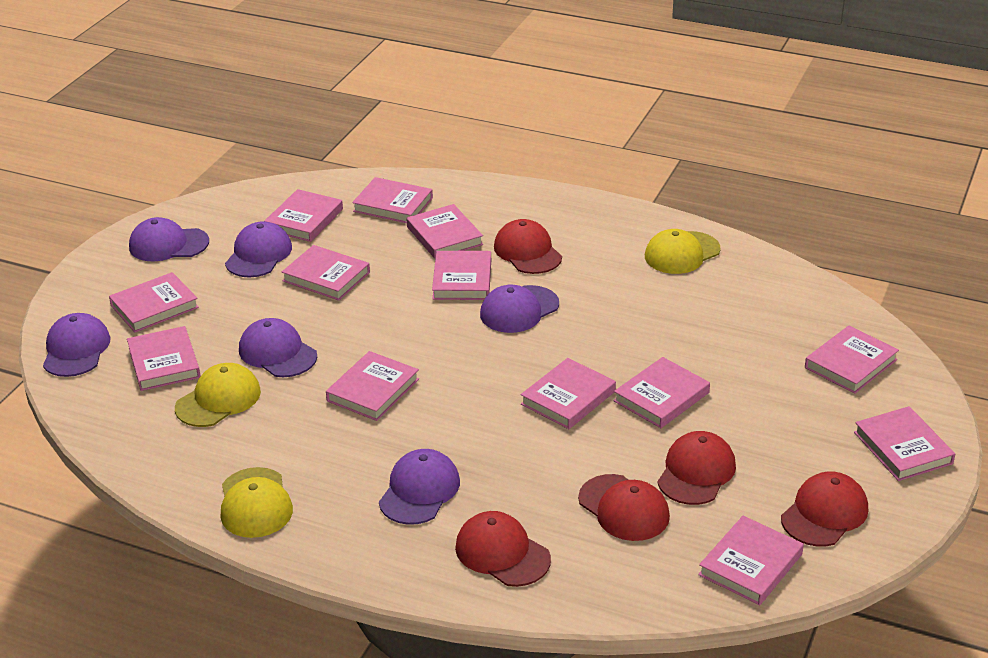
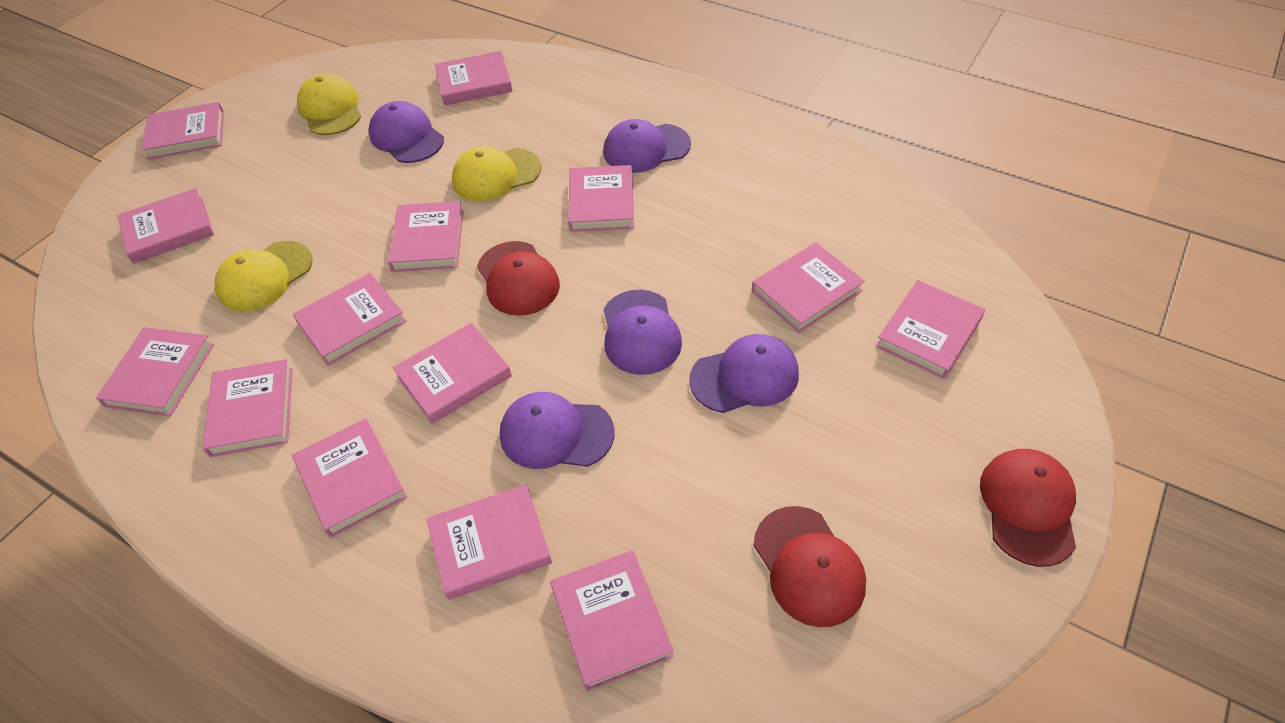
pink book: [109,272,199,333] [127,326,200,391] [264,189,343,242] [282,245,370,301] [326,351,419,421] [352,177,433,223] [407,204,483,259] [432,251,491,300] [521,358,616,429] [614,357,710,428] [698,516,804,605] [805,326,899,394] [854,406,955,481] = 13 -> [96,327,214,416] [117,188,214,264] [142,102,224,160] [203,359,293,457] [292,418,407,538] [293,273,406,366] [388,201,464,272] [393,323,512,424] [426,484,552,600] [435,51,513,105] [550,550,674,691] [568,165,634,232] [752,242,865,333] [876,280,985,379] = 14
purple cap: [43,313,111,377] [129,217,209,261] [225,221,292,277] [239,318,317,377] [379,449,460,525] [480,285,559,333] = 6 -> [368,101,444,163] [500,392,614,469] [603,119,691,173] [604,290,682,375] [689,334,799,413] = 5
red cap: [455,511,551,587] [494,219,562,274] [578,474,670,541] [657,431,736,505] [781,471,868,546] = 5 -> [477,241,560,316] [753,506,866,627] [980,449,1076,567] = 3

